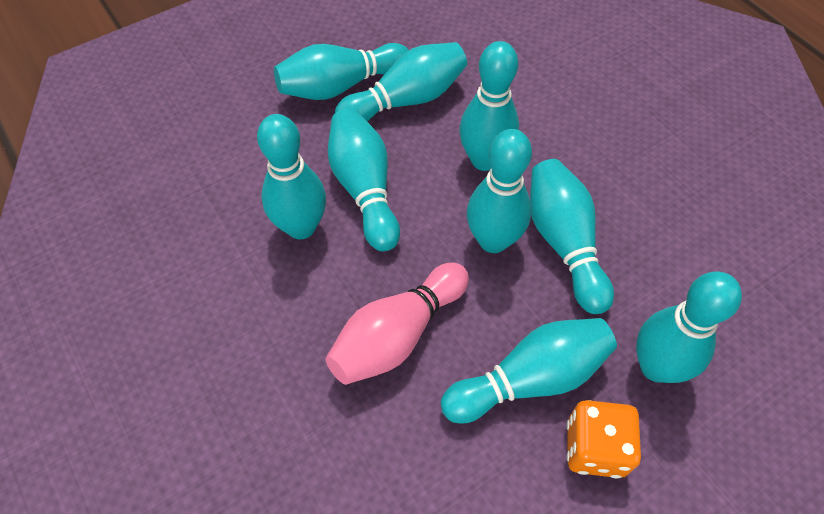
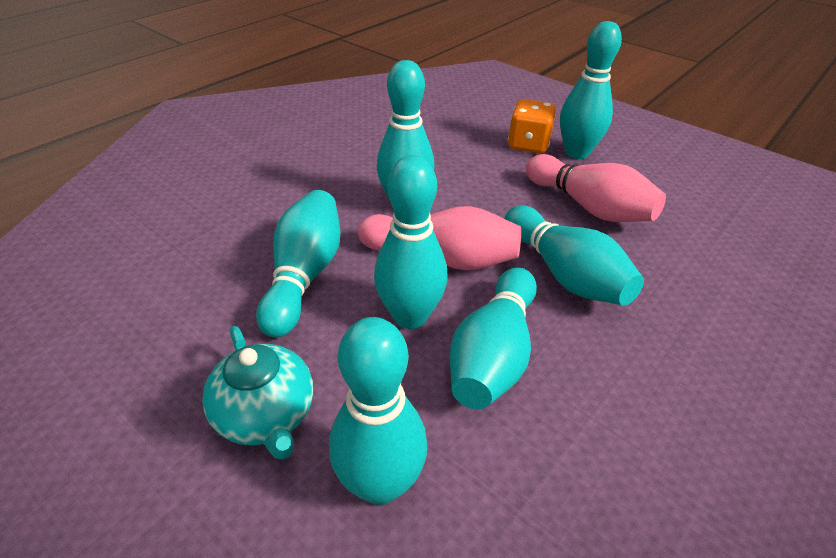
pink bowling pin: [326,263,469,385] = 1 -> [358,206,521,270] [526,154,666,222] = 2
turquoise bowling pin: [257,114,326,239] [274,43,409,100] [328,108,400,252] [335,42,467,122] [441,318,617,424] [459,41,519,171] [467,129,532,253] [530,159,614,314] [636,272,742,383] = 9 -> [256,190,341,338] [329,317,428,505] [374,155,448,329] [377,60,435,202] [450,267,537,409] [505,206,644,305] [560,21,622,159] = 7
turquoise teapot: none = 0 -> [202,326,313,460] = 1

